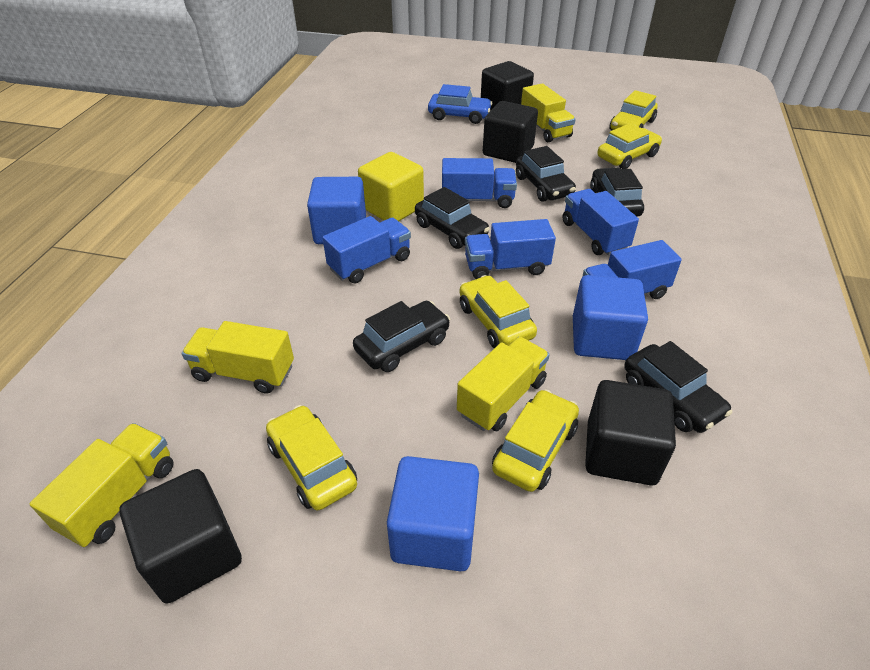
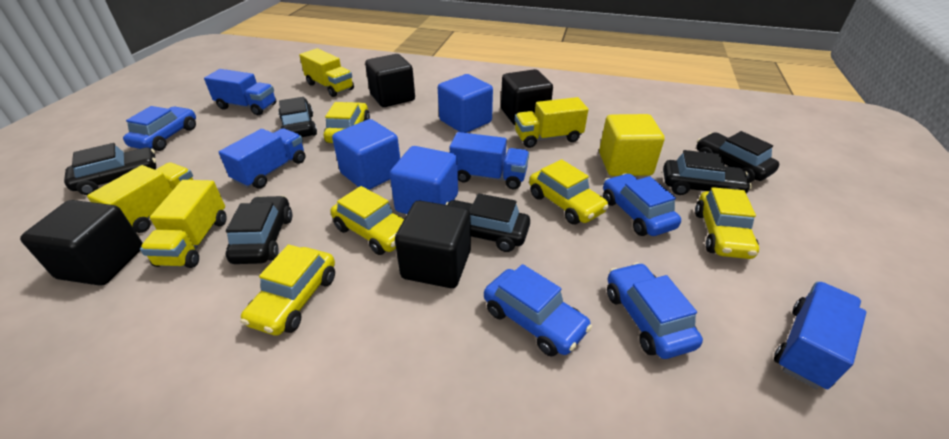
black car: [353,301,450,372] [415,187,490,249] [516,146,576,202] [590,168,644,217] [624,341,732,433] = 5 -> [64,143,156,195] [226,196,292,264] [278,97,317,137] [446,193,530,252] [663,150,752,195] [696,131,779,183] = 6
blue car: [428,84,493,124] = 1 -> [123,106,196,151] [484,264,592,357] [603,173,681,236] [607,262,703,359] = 4
blue truck: [323,216,411,284] [442,158,517,208] [465,219,556,279] [563,189,639,256] [583,240,682,299] = 5 -> [204,69,276,115] [219,128,306,189] [450,132,529,189] [774,281,867,389] = 4

